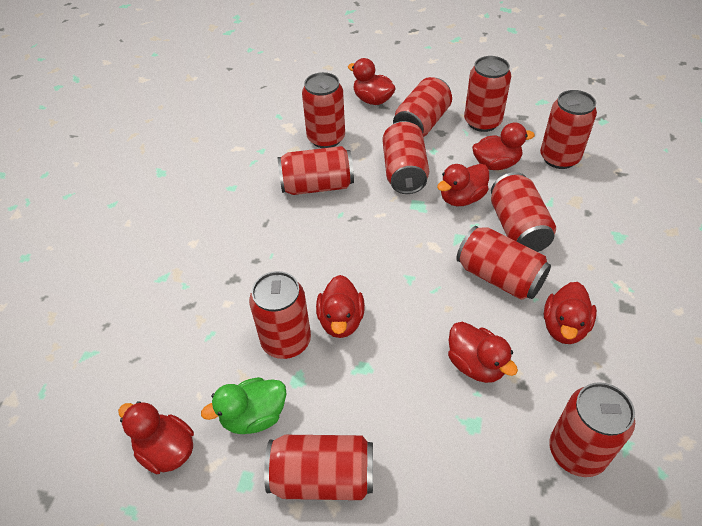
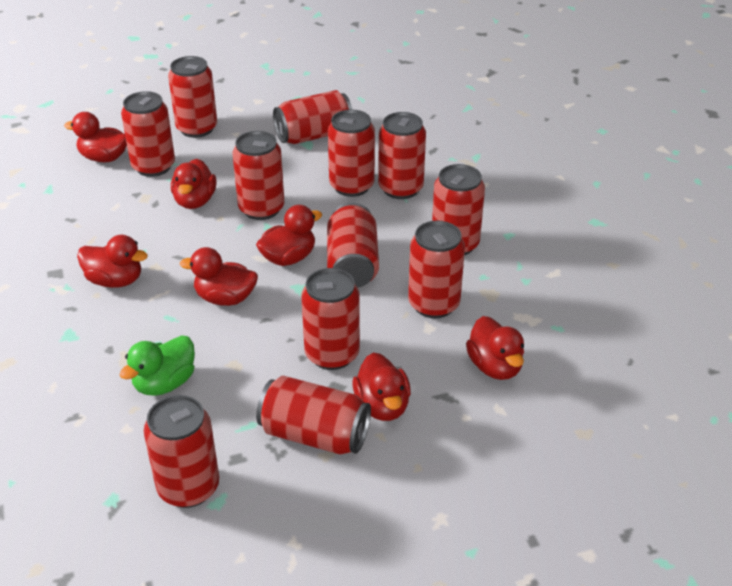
red can: [249,271,311,359] [264,435,373,500] [278,146,354,195] [302,72,345,148] [383,121,429,194] [393,77,452,137] [456,226,551,300] [464,56,511,132] [491,172,556,252] [540,90,597,169] [549,382,635,477] = 11 -> [121,91,175,177] [144,395,219,508] [168,56,217,138] [233,131,285,220] [256,376,371,455] [273,90,352,144] [301,268,360,370] [327,203,379,288] [328,110,375,197] [378,112,426,199] [408,221,465,318] [432,164,485,255] = 12

